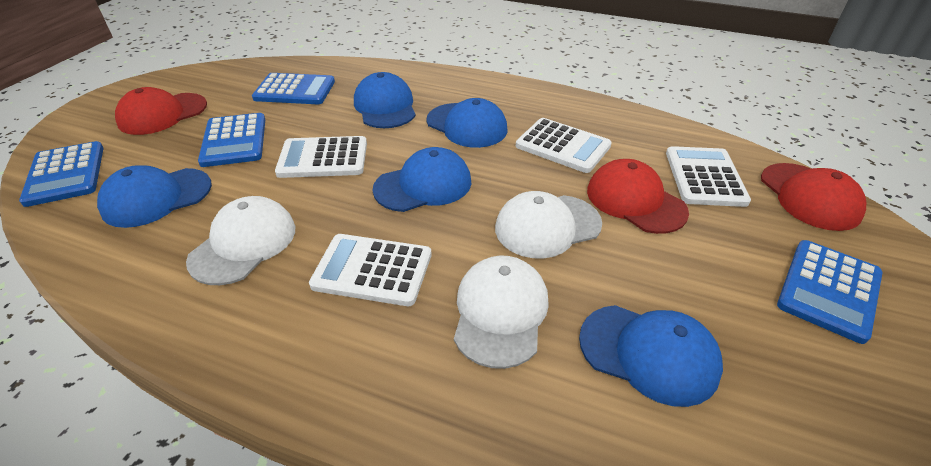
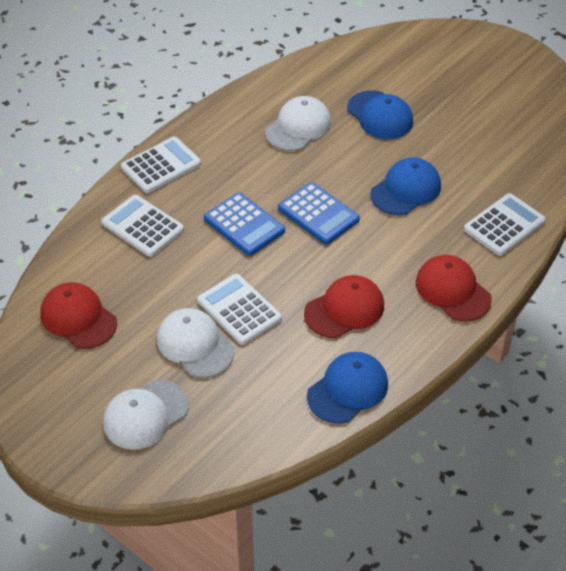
blue calculator: [19,141,104,207] [198,113,265,167] [252,73,335,104] [777,240,883,344] = 4 -> [204,193,285,256] [278,182,360,244] = 2
blue cap: [97,165,212,228] [354,72,416,128] [373,147,471,212] [426,98,508,148] [579,305,723,407] = 5 -> [307,352,388,424] [347,90,413,139] [370,157,441,215] = 3

